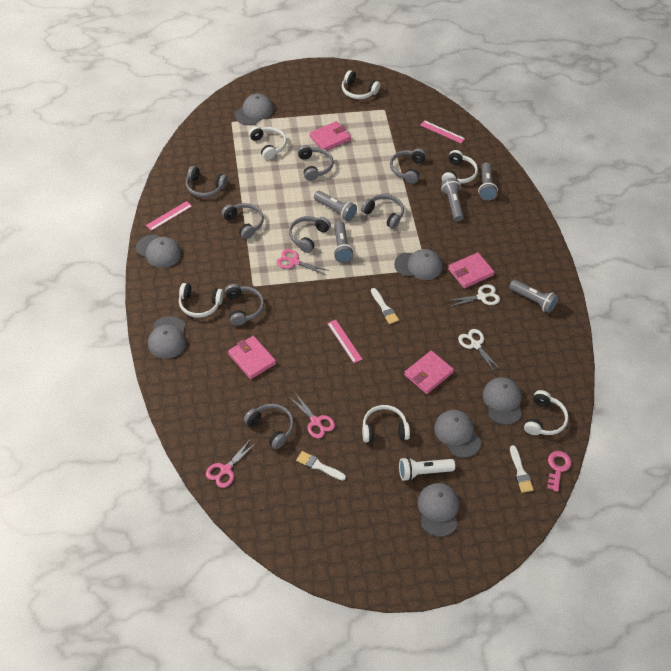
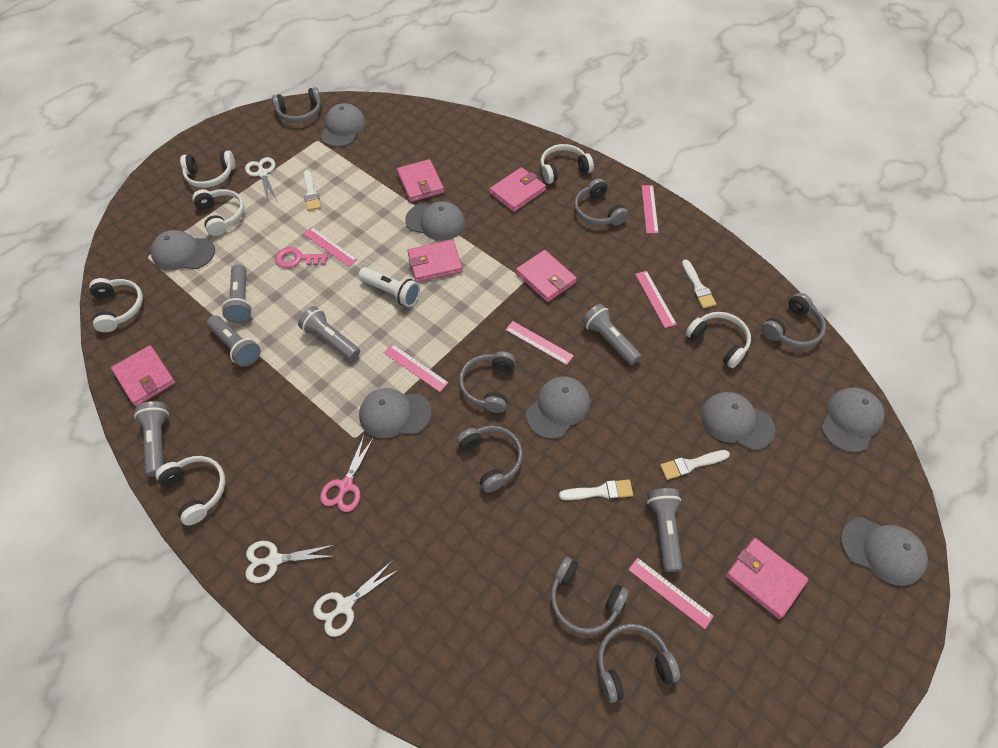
grey cap: [136,234,181,268] [148,316,186,359] [235,94,274,125] [394,249,443,280] [417,483,459,537] [434,410,481,458] [483,377,522,425] = 7 -> [151,230,215,271] [320,103,366,147] [359,388,432,438] [405,201,465,241] [526,376,590,439] [701,392,775,450] [821,388,884,453] [841,517,928,586] = 8
grey flashlight: [314,191,357,221] [333,221,354,263] [441,178,464,221] [478,162,498,201] [509,280,558,313] = 5 -> [134,401,169,477] [207,315,261,367] [222,264,252,323] [298,306,360,361] [582,304,641,365] [647,488,682,572] = 6
grey headphones: [186,166,228,198] [221,203,264,239] [225,284,264,326] [244,404,294,449] [289,216,331,253] [297,145,333,181] [361,194,404,229] [390,148,426,184] = 8 -> [272,87,322,123] [456,426,523,493] [459,351,516,413] [551,557,629,634] [574,178,628,226] [598,624,680,703] [761,293,826,348] = 7
pink ruler: [146,201,192,231] [327,320,362,363] [421,120,465,143] = 3 -> [303,227,358,267] [384,344,449,392] [505,321,574,365] [629,558,714,629] [635,271,677,328] [642,185,659,234] = 6
pink scissors: [206,440,255,488] [277,249,329,275] [288,393,335,439] = 3 -> [320,436,374,512] = 1
pink wallet: [228,336,276,379] [309,121,351,151] [404,350,454,394] [448,252,495,288] = 4 -> [111,345,175,406] [397,159,444,202] [408,239,463,282] [490,167,546,212] [516,250,577,302] [726,538,809,619] = 6
white brush: [296,451,346,481] [371,288,399,324] [510,445,534,493] = 3 -> [304,170,321,211] [559,480,633,500] [660,450,730,480] [682,259,716,309] = 4
white scissors: [447,284,500,307] [458,329,502,373] = 2 -> [245,157,277,200] [245,541,334,583] [313,560,398,637] = 3

